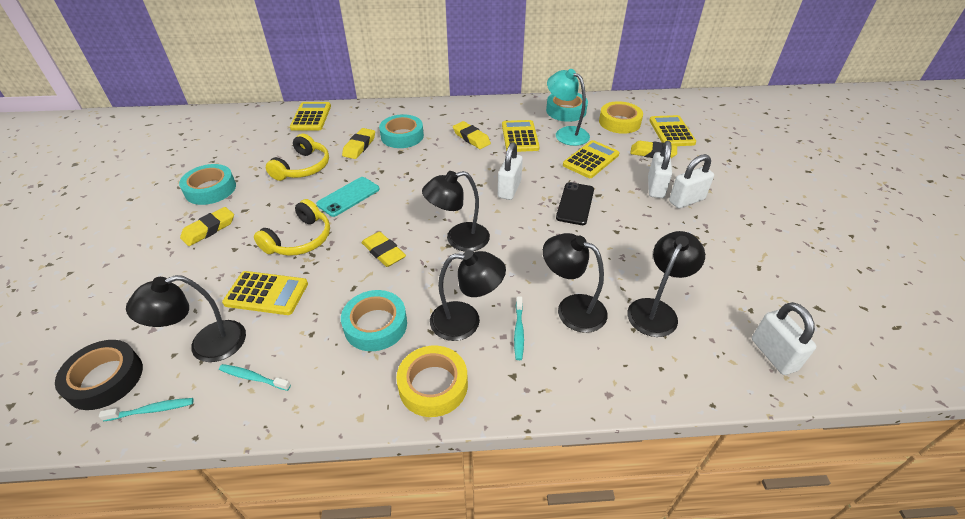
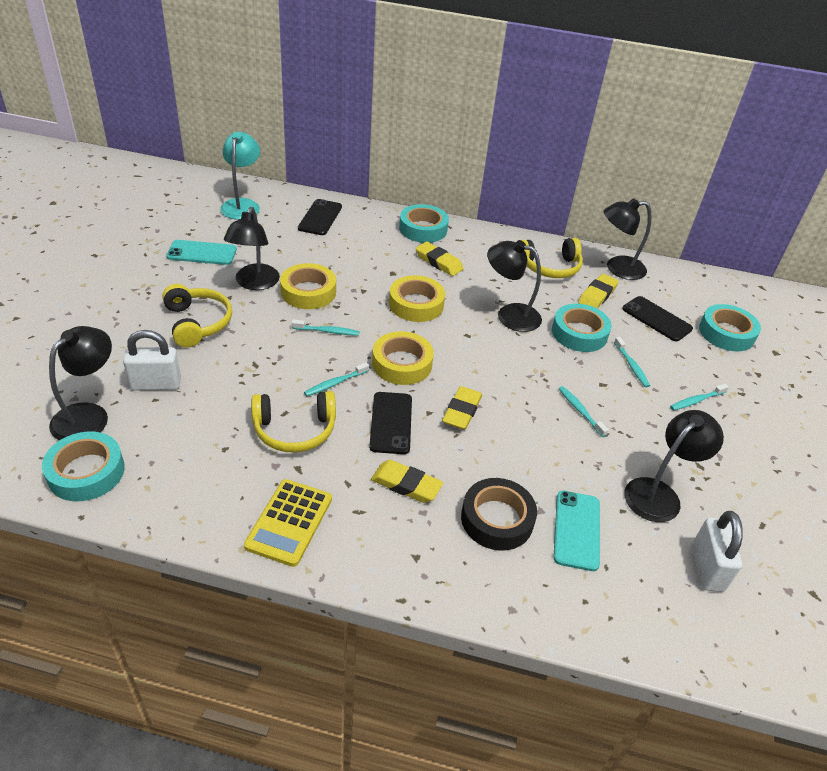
black phone: [556,182,594,225] = 1 -> [298,199,342,235] [369,392,412,454] [623,296,693,341] = 3
turquoise phone: [316,177,380,217] = 1 -> [166,240,237,265] [553,491,600,571] = 2
turquoise toothbrush: [99,398,193,421] [219,364,291,391] [514,296,524,360] = 3 -> [292,320,359,336] [304,362,369,396] [559,386,608,437] [614,337,650,387] [670,384,729,411] = 5
white padlock: [498,142,523,200] [648,141,672,198] [669,154,714,208] [752,302,817,375] = 4 -> [123,330,181,391] [692,511,743,592] = 2
yellow calculator: [222,271,308,315] [290,102,331,131] [502,120,540,152] [563,140,619,178] [649,115,696,146] = 5 -> [244,479,332,567] = 1
yellow eraser: [180,207,234,246] [342,128,375,159] [362,232,406,267] [453,121,491,149] [630,141,677,158] = 5 -> [371,460,443,503] [416,242,464,276] [442,386,482,430] [578,274,619,308] = 4
yellow headphones: [254,199,330,256] [266,134,329,181] = 2 -> [162,284,232,348] [251,391,336,453] [521,238,583,278] = 3
yellow tape: [396,346,468,417] [599,101,643,134] = 2 -> [280,263,336,309] [372,331,434,385] [389,275,445,322] = 3

